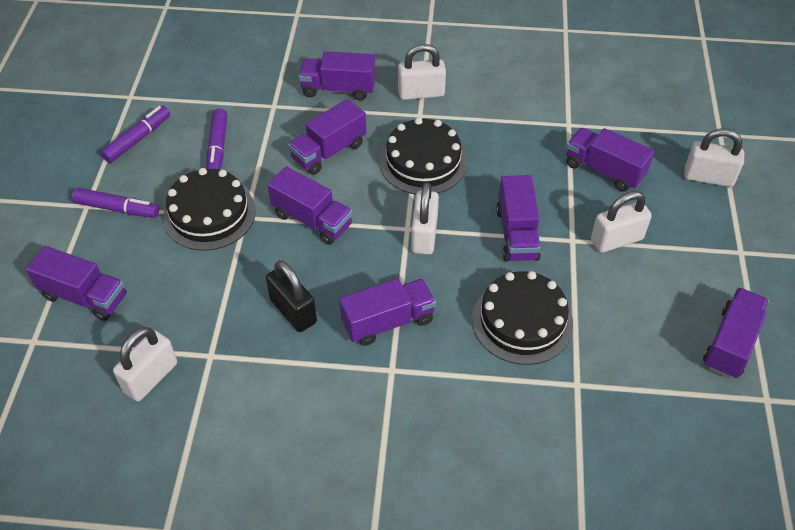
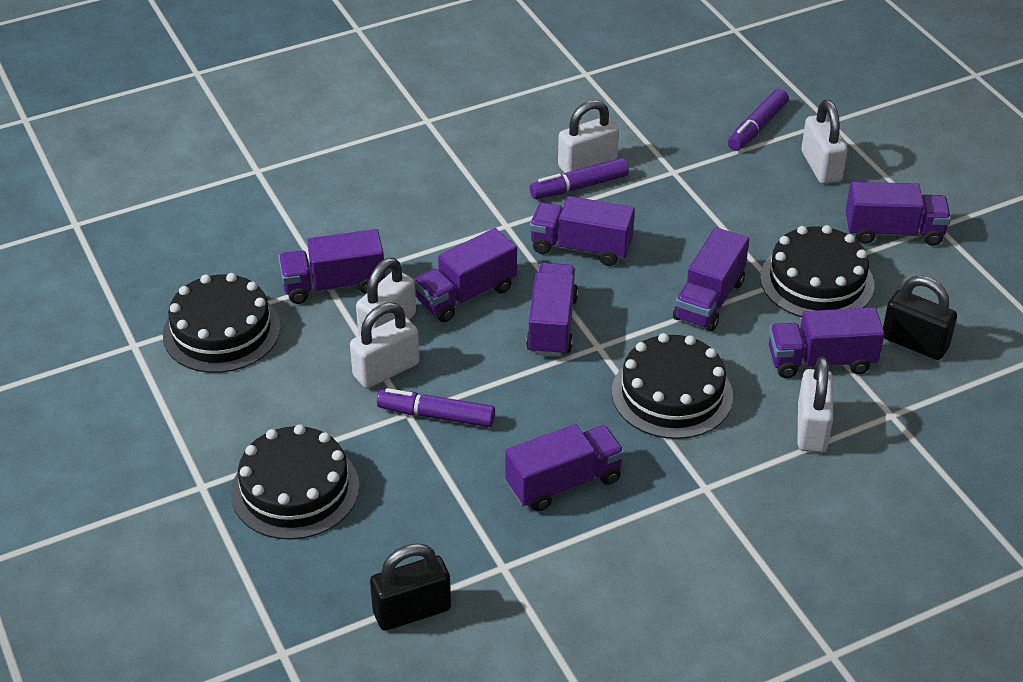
black cake: [163,168,256,251] [380,118,467,194] [472,271,573,365] = 3 -> [163,273,281,373] [231,424,359,540] [612,333,733,439] [760,225,874,317] = 4
black padlock: [266,260,317,332] = 1 -> [370,543,451,631] [883,276,957,360] = 2

